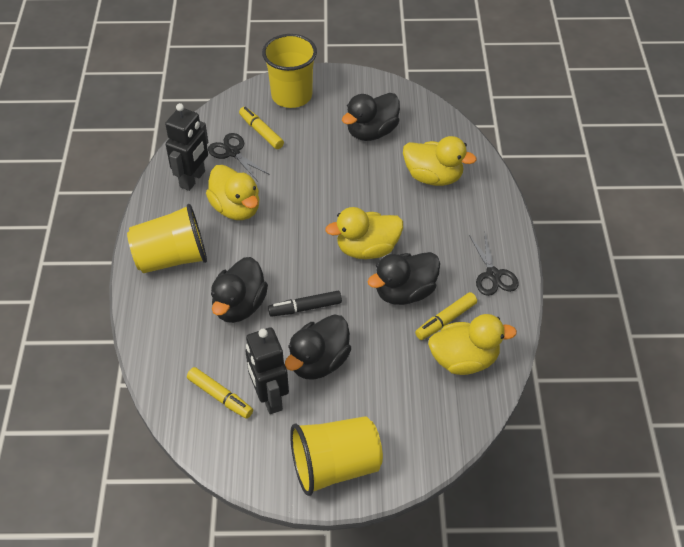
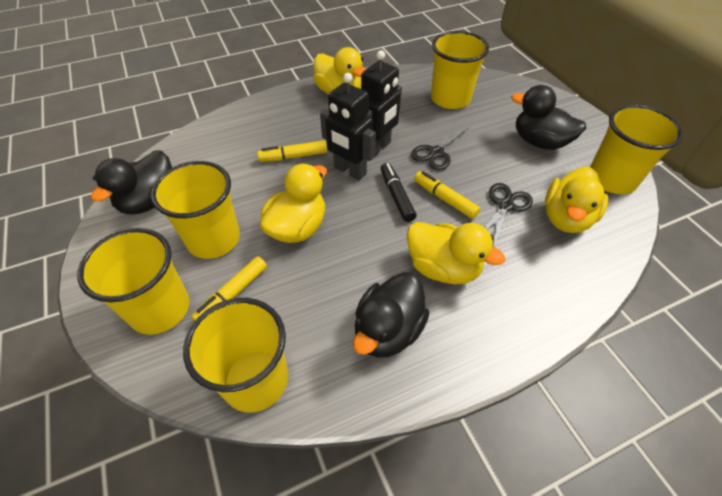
black duck: [211,257,268,323] [285,314,351,380] [342,93,400,141] [367,252,440,305] = 4 -> [91,150,172,214] [353,272,429,358] [511,85,586,150] = 3
yellow cup: [127,204,207,273] [262,34,317,108] [290,416,383,496] = 3 -> [77,228,190,335] [151,161,240,259] [183,298,288,413] [431,31,489,109] [590,104,683,194] = 5

